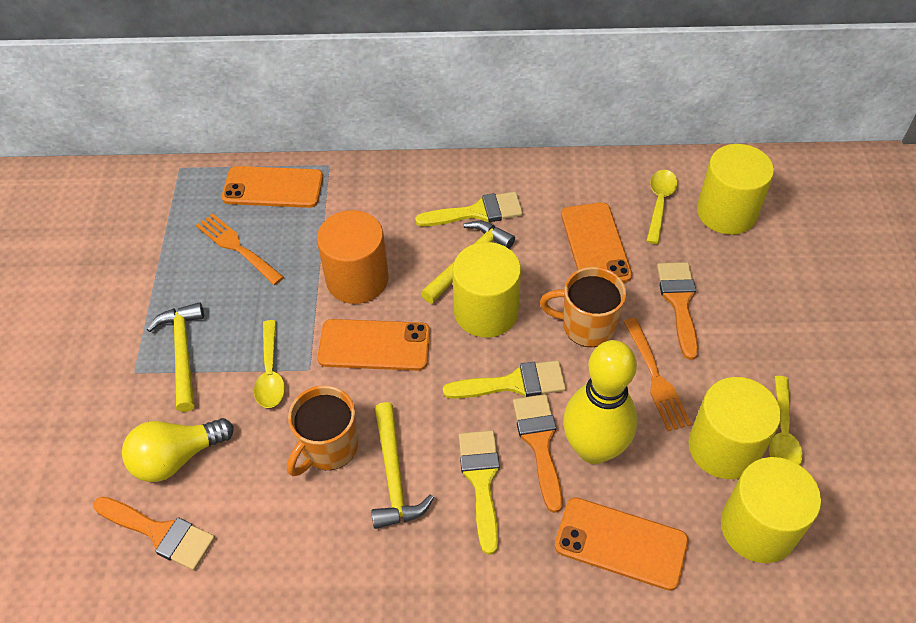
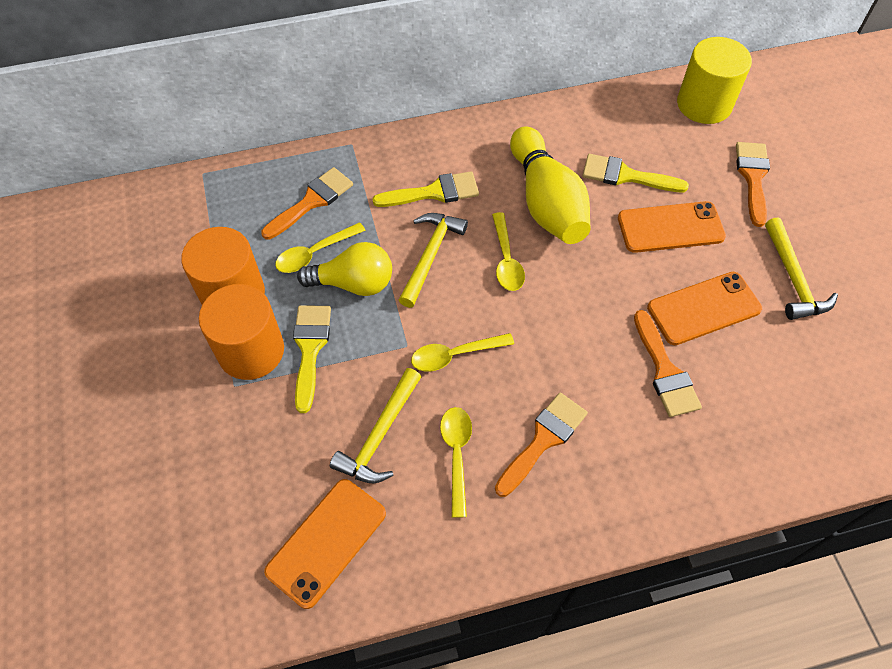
orange brush: [93,497,215,570] [513,394,563,513] [657,262,698,360] = 3 -> [261,167,353,240] [495,393,588,497] [634,310,702,417] [736,142,770,227] = 4
orange cylinder: [317,210,389,304] = 1 -> [181,227,265,304] [199,284,284,380] = 2
orange fork: [196,213,284,285] [623,318,691,431] = 2 -> none = 0
orange mug: [287,385,358,476] [540,267,626,347] = 2 -> none = 0
orange phone: [222,166,323,208] [317,319,430,371] [554,497,689,591] [561,202,632,283] = 4 -> [264,479,386,609] [618,201,726,253] [647,272,762,345] = 3
yellow cylinder: [452,242,521,338] [688,377,781,479] [697,144,774,235] [721,457,821,563] = 4 -> [677,37,752,124] = 1
yellow spoon: [254,320,285,408] [646,170,677,244] [769,376,803,465] = 3 -> [275,222,366,273] [411,333,514,372] [440,407,472,518] [492,212,525,291] = 4

